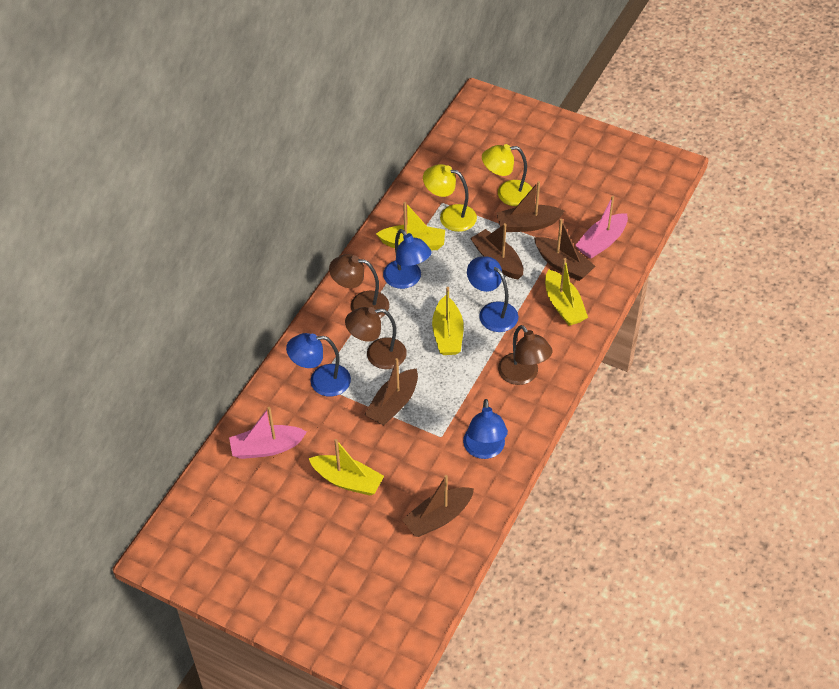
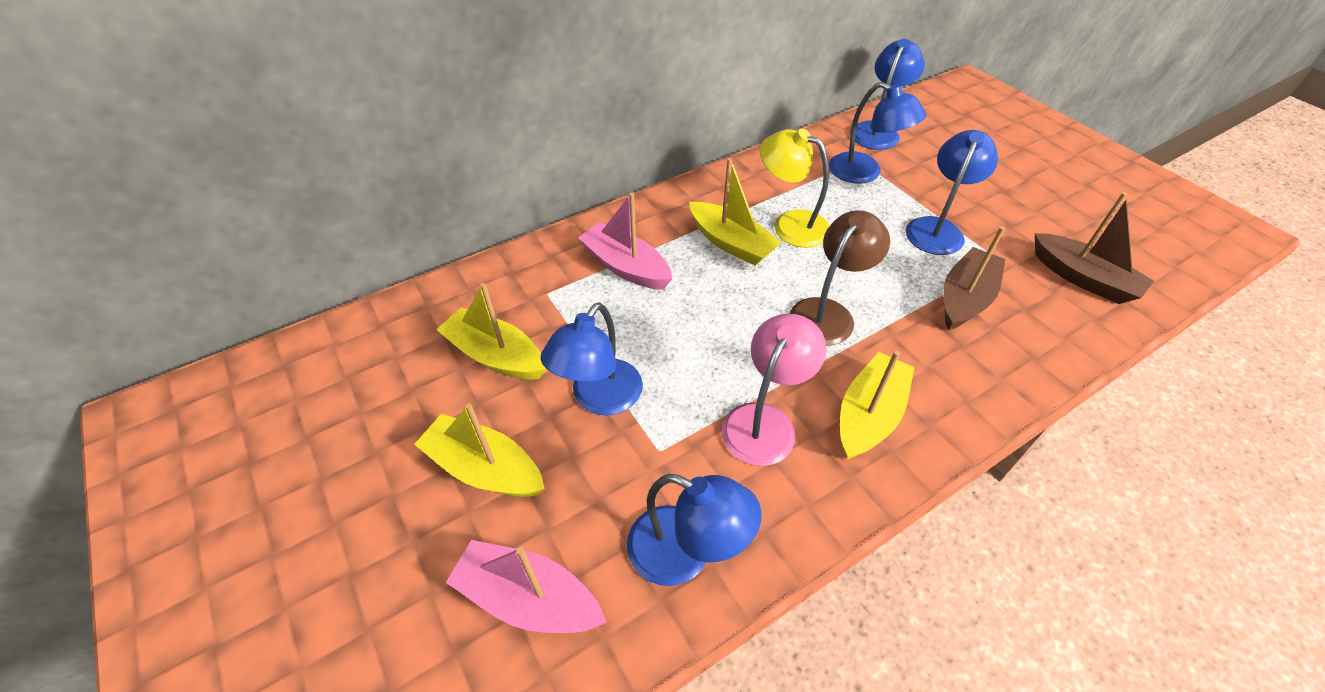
blue lamp: [286,333,351,397] [383,229,431,289] [463,399,508,459] [467,256,518,332] = 4 -> [541,302,643,415] [627,474,762,586] [829,82,926,184] [850,39,925,150] [906,130,998,255] = 5
brown boat: [364,358,418,426] [402,475,474,537] [470,223,523,280] [496,181,565,232] [534,219,595,281] = 5 -> [943,226,1005,330] [1035,192,1154,304] = 2
brown lamp: [329,254,389,318] [345,307,407,369] [498,325,553,385] = 3 -> [790,210,890,346] = 1
pink lamp: none = 0 -> [721,314,827,466] = 1
yellow lamp: [423,164,477,232] [482,144,532,206] = 2 -> [760,129,830,248] = 1

